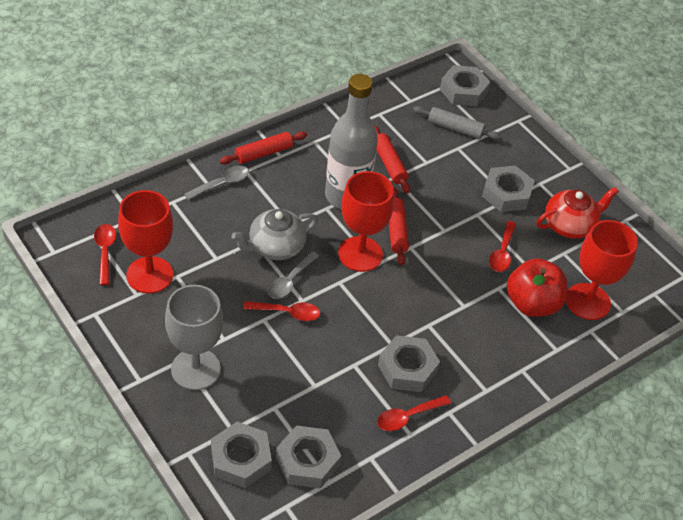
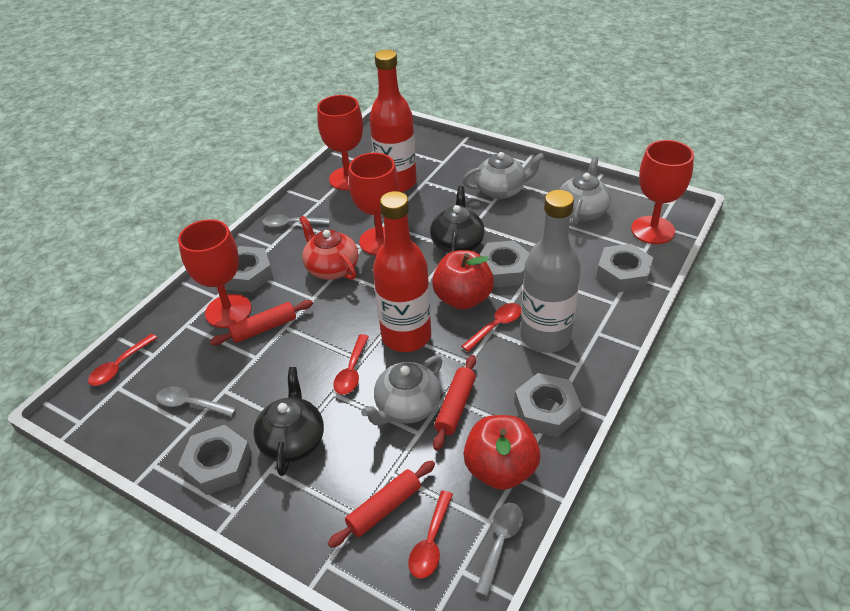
black teapot: none = 0 -> [253,367,324,476] [430,186,485,253] = 2
grey goblet: [165,285,223,390] = 1 -> none = 0
grey rolling pin: [413,106,501,140] = 1 -> none = 0
grey spoon: [184,166,249,200] [267,251,319,299] = 2 -> [156,386,236,417] [262,214,330,228] [475,503,523,597] = 3
grey teapot: [232,209,318,260] = 1 -> [361,356,442,425] [462,152,544,199] [559,157,611,225] = 3
red apple: [507,258,567,317] = 1 -> [432,250,494,310] [463,415,540,490] = 2
red bottle: none = 0 -> [369,49,417,192] [373,191,431,352] = 2
red goblet: [118,190,173,294] [338,171,394,272] [566,220,638,320] = 3 -> [178,219,252,328] [317,95,363,190] [349,153,399,255] [631,140,694,244] = 4

